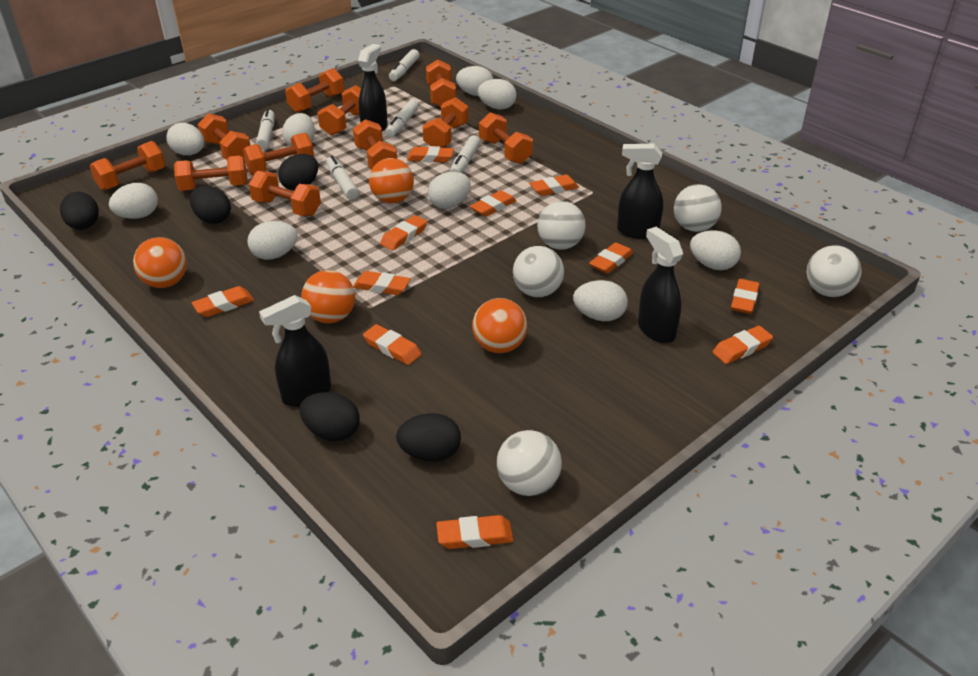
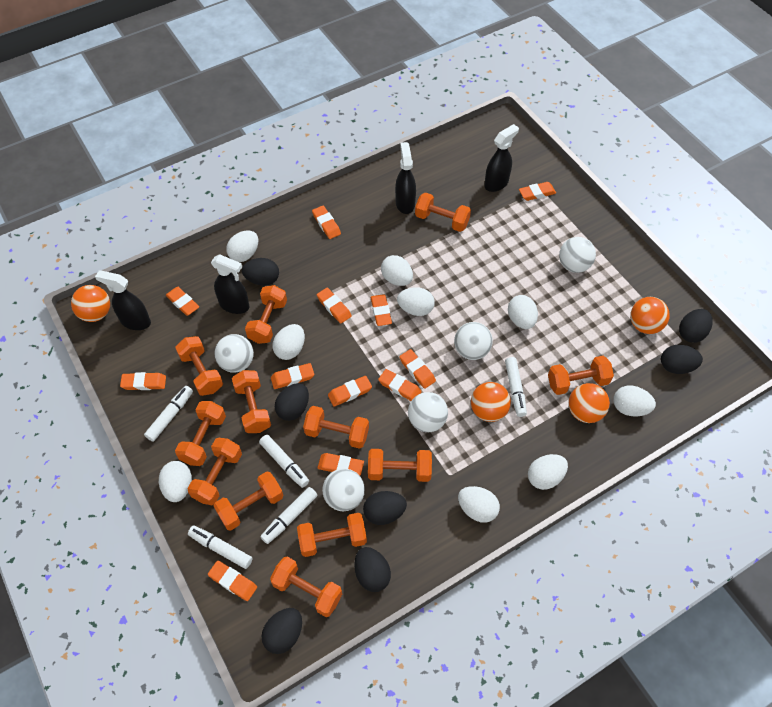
black egg: [60,192,99,230] [190,186,231,224] [278,154,318,191] [299,392,359,441] [396,413,461,462] = 5 -> [242,258,279,286] [261,608,302,654] [275,383,309,421] [354,547,391,592] [363,491,407,525] [661,345,703,374] [679,309,713,343] = 7
orange dumbbell: [90,141,165,190] [174,156,248,191] [197,113,250,160] [243,133,314,175] [249,171,321,216] [285,68,344,113] [318,85,361,136] [353,119,397,170] [423,97,469,148] [426,59,456,107] [479,112,533,164] = 11 -> [175,336,223,396] [175,401,226,466] [187,438,242,505] [214,471,283,530] [232,370,271,433] [245,285,287,344] [270,557,342,617] [297,513,367,557] [303,406,369,449] [368,449,432,482] [415,193,471,232] [548,356,614,395] = 12
orange eraser: [192,286,254,317] [353,271,410,295] [363,324,422,365] [380,215,427,250] [407,146,454,162] [436,515,513,549] [470,190,517,217] [529,175,579,196] [589,242,633,274] [712,326,773,364] [731,279,760,314] = 11 -> [120,372,166,390] [166,287,199,316] [208,561,257,601] [271,363,314,389] [312,206,341,239] [317,288,352,324] [317,453,364,476] [328,376,372,407] [370,294,392,326] [378,369,422,401] [399,349,436,389] [519,182,556,201] = 12

